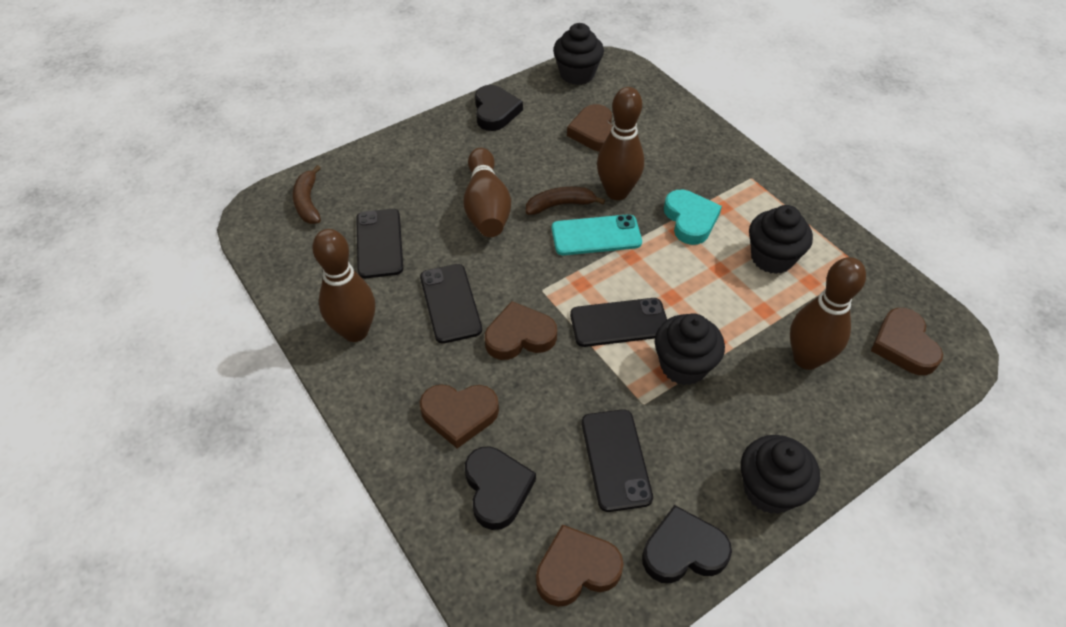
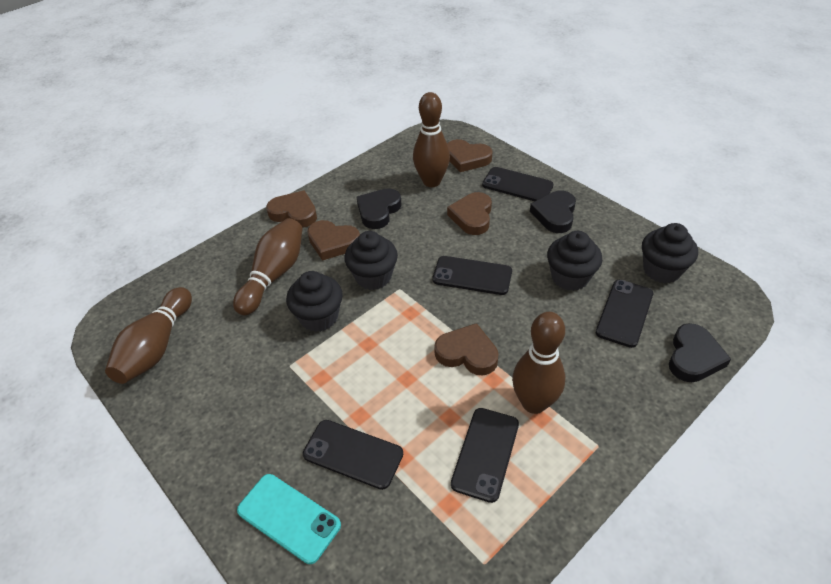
black phone: [356,209,403,278] [420,264,482,344] [570,298,667,347] [582,409,653,512] = 4 -> [303,420,403,490] [433,256,512,295] [451,408,519,503] [482,167,553,201] [596,280,653,348] = 5
brown banana: [293,165,321,224] [526,187,605,215] = 2 -> none = 0
turquoise heart: [664,190,722,245] = 1 -> none = 0

